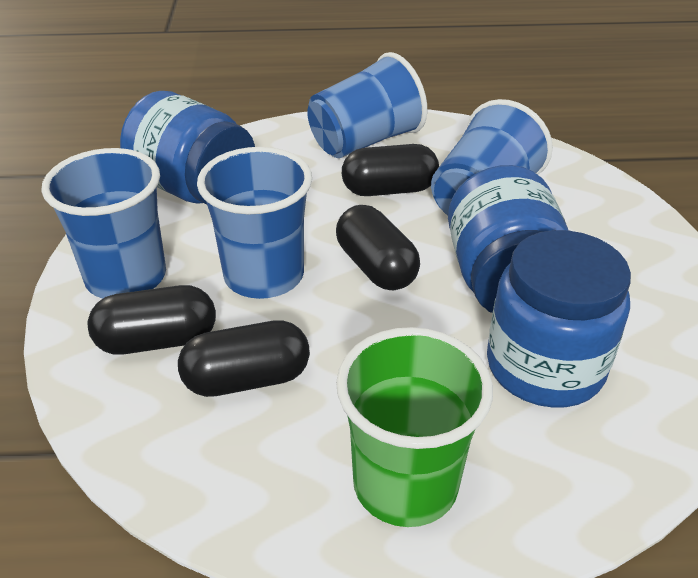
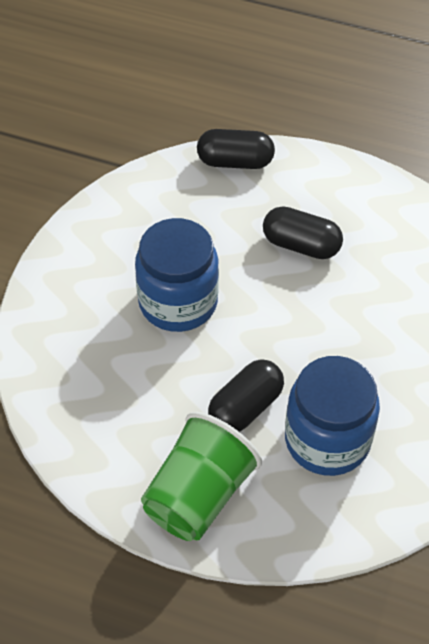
black capsule: [88,285,216,355] [178,320,310,397] [336,205,420,290] [342,144,439,196] = 4 -> [197,129,275,169] [208,360,284,432] [263,206,343,259] = 3
blue cup: [42,148,166,299] [197,147,312,299] [307,52,427,158] [431,99,553,215] = 4 -> none = 0
blue jar: [120,91,255,205] [448,165,568,313] [487,230,631,408] = 3 -> [135,218,219,332] [285,356,380,476] = 2

